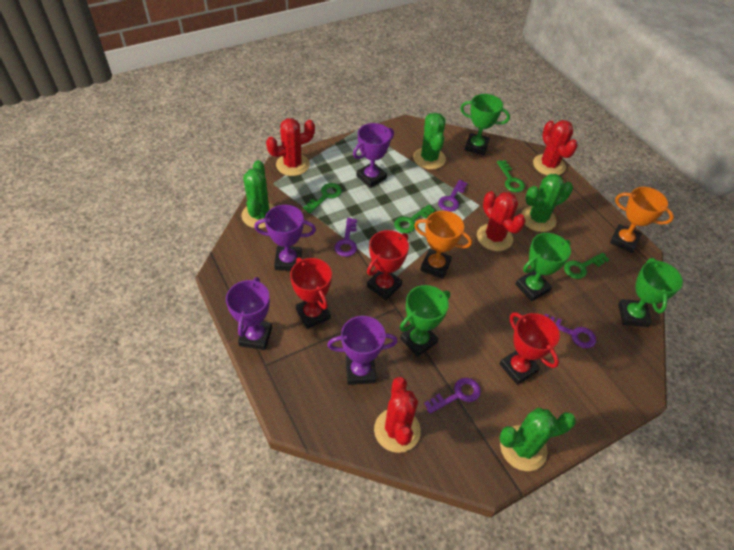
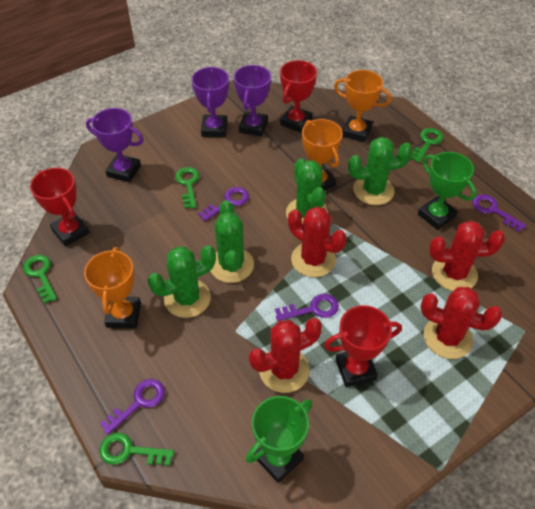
green trophy: [399,285,450,357] [460,94,510,155] [515,233,571,301] [618,258,683,327] = 4 -> [246,396,313,483] [418,152,477,230] = 2
orange trophy: [414,211,472,279] [610,187,674,253] = 2 -> [84,247,141,328] [302,119,343,191] [334,70,392,142] = 3
purple trophy: [226,277,272,350] [254,205,316,271] [327,316,398,385] [353,123,394,188] = 4 -> [86,108,144,183] [192,67,229,137] [234,65,271,137] = 3

